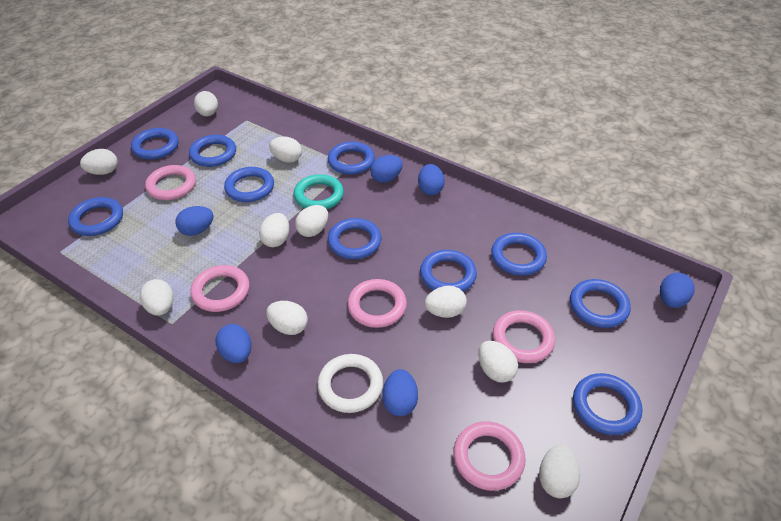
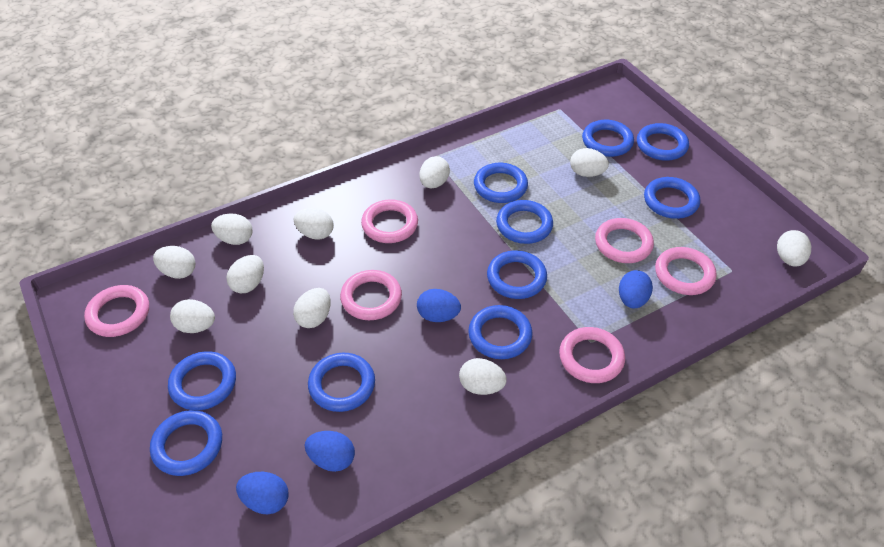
blue egg: [175,206,214,236] [215,324,251,363] [370,155,403,183] [382,369,418,416] [418,164,445,195] [660,273,695,308] = 6 -> [236,472,289,515] [305,431,355,472] [417,289,461,322] [619,270,653,308] = 4
pink ring: [145,165,196,200] [191,265,249,312] [348,279,407,328] [453,421,526,491] [493,310,555,363] = 5 -> [84,285,149,337] [340,270,402,320] [361,199,418,243] [559,327,625,383] [595,218,654,263] [655,247,717,295] = 6
turquoise ring: [294,174,344,209] = 1 -> none = 0
white ring: [317,354,383,413] = 1 -> none = 0

